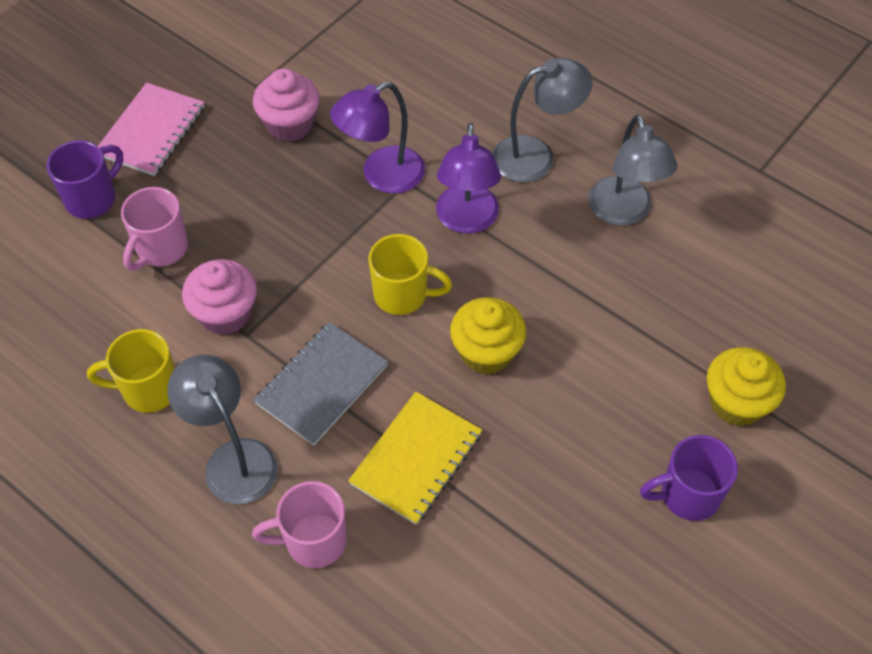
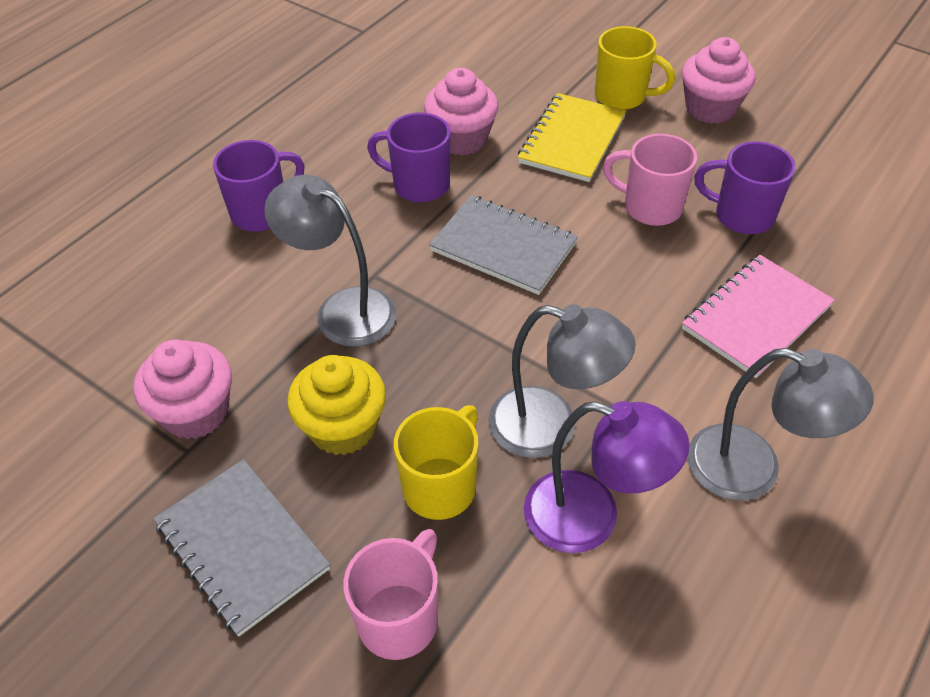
grey notebook: [254,322,388,446] = 1 -> [153,459,330,636] [429,195,578,295] = 2
pink cupcake: [182,259,257,335] [253,69,320,142] = 2 -> [133,339,232,439] [424,68,498,155] [682,37,756,124] = 3
purple lamp: [330,82,425,194] [436,123,501,234] = 2 -> [524,401,690,553] = 1
purple mug: [46,140,123,219] [640,435,738,521] = 2 -> [213,140,304,232] [367,113,451,202] [694,141,796,234] = 3
yellow cupcake: [450,297,526,375] [707,347,786,426] = 2 -> [287,355,386,455] = 1

